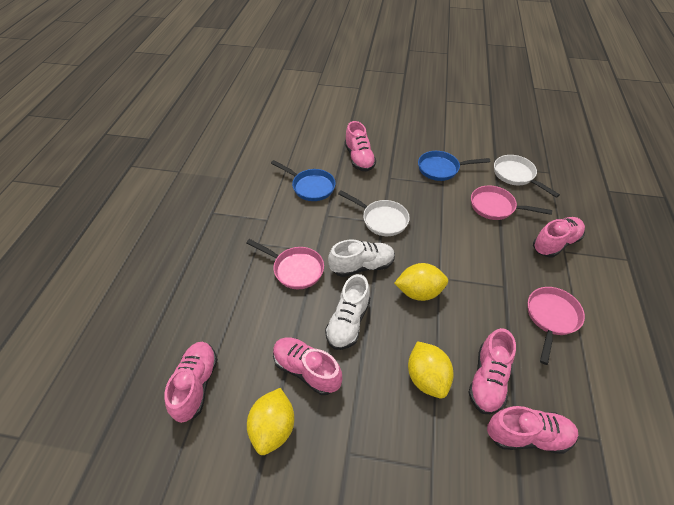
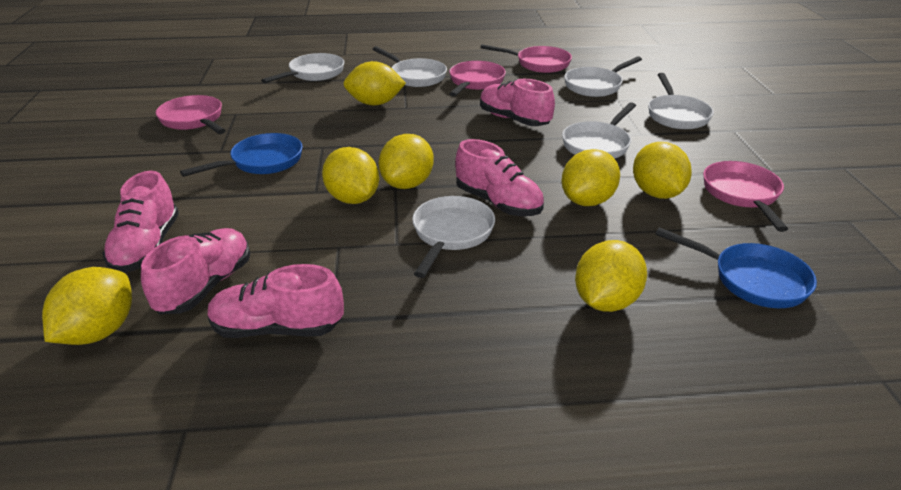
pink pan: [247,239,324,289] [471,185,552,220] [528,287,585,365] = 3 -> [156,95,226,134] [449,61,506,97] [480,44,572,73] [703,161,788,232] = 4
pink shoe: [164,342,218,423] [273,337,342,395] [345,121,376,172] [468,328,516,414] [487,406,578,454] [533,217,585,257] = 6 -> [102,171,179,273] [141,228,250,314] [208,264,344,338] [455,139,544,216] [480,79,555,126] = 5
white pan: [338,190,410,236] [494,155,560,197] = 2 -> [261,53,344,83] [373,46,447,87] [412,196,495,278] [562,102,636,159] [564,56,642,97] [648,73,714,129] = 6
white shoe: [325,274,370,350] [328,240,395,277] = 2 -> none = 0
yellow lemon: [247,388,294,455] [394,263,448,301] [408,341,454,398] = 3 -> [42,267,132,345] [322,147,379,204] [344,61,406,105] [379,134,434,189] [561,149,620,206] [575,240,647,312] [633,142,692,199] = 7

